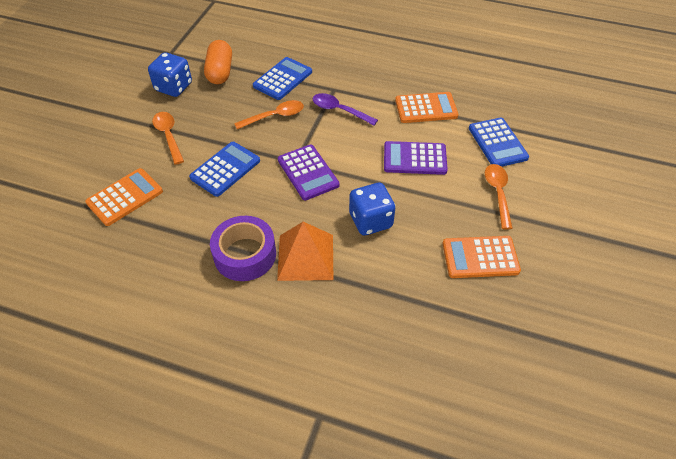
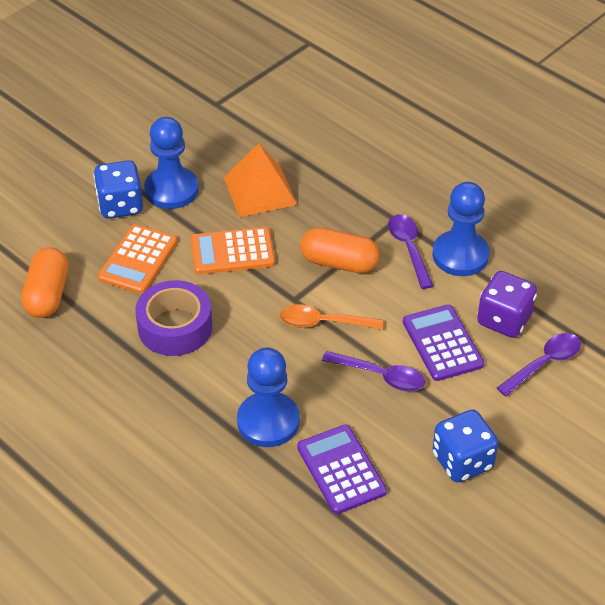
blue calculator: [189,142,260,197] [253,57,312,100] [469,118,529,167] = 3 -> none = 0
blue pawn: none = 0 -> [144,117,199,209] [237,348,300,447] [433,182,490,276] = 3
orange calculator: [85,168,163,226] [395,92,458,123] [443,236,521,278] = 3 -> [98,224,177,294] [191,227,275,274] = 2
orange capsule: [204,40,232,84] = 1 -> [21,247,69,318] [300,227,380,273] = 2
orange spoon: [152,112,184,165] [234,100,304,129] [485,164,513,229] = 3 -> [280,304,383,330] = 1
purple dice: none = 0 -> [477,271,537,338] = 1
purple spoon: [312,93,378,125] = 1 -> [322,351,425,391] [388,214,433,289] [497,333,581,396] = 3

